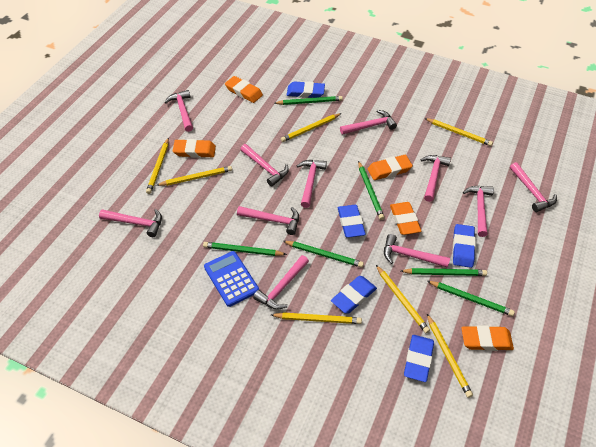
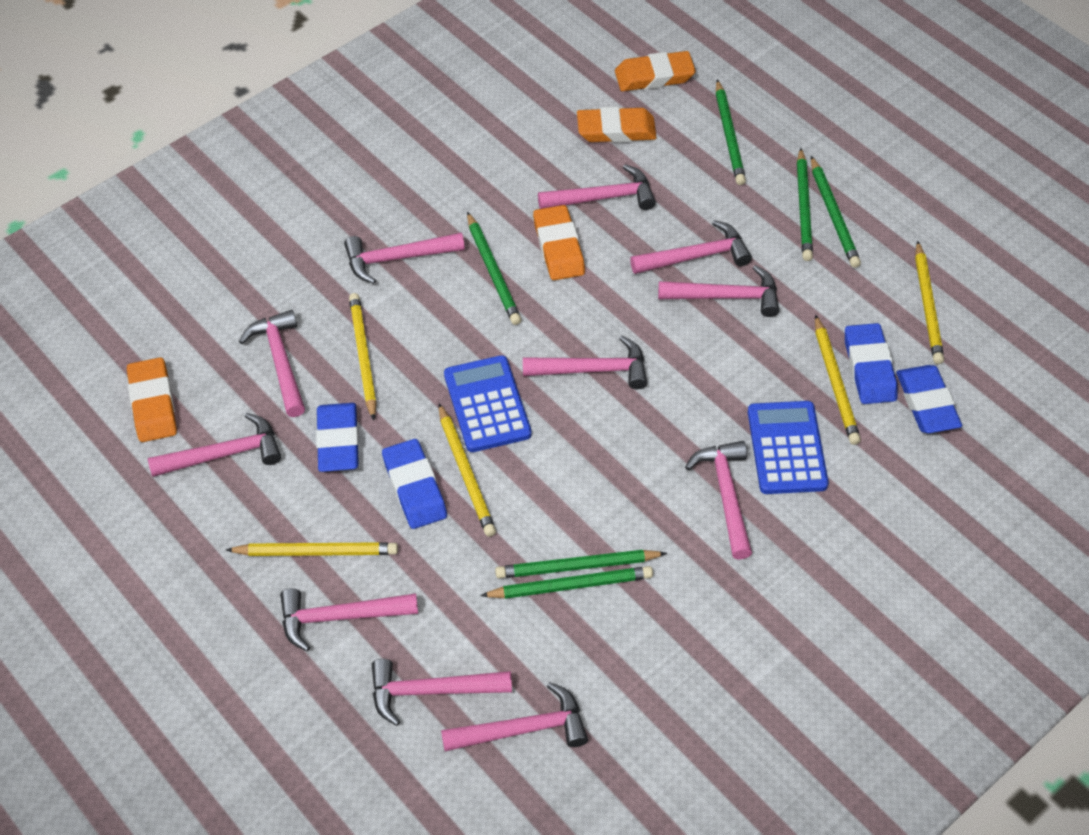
blue calculator: [204,251,259,307] = 1 -> [444,355,532,452] [748,401,829,494] = 2
blue eraser: [287,81,325,98] [331,276,377,314] [338,205,366,238] [404,335,434,382] [453,224,476,268] = 5 -> [316,403,359,472] [382,439,447,529] [845,323,898,404] [896,365,962,433] = 4
orange eraser: [173,139,216,158] [225,76,263,103] [368,155,413,180] [390,202,421,235] [462,325,514,351] = 5 -> [127,357,177,442] [533,205,585,280] [577,107,657,143] [615,51,696,91] = 4
yellow pencil: [146,138,169,194] [156,166,232,186] [271,312,362,324] [281,113,342,142] [376,265,430,333] [424,118,493,146] [427,314,473,398] = 7 -> [226,542,398,556] [349,293,377,420] [439,403,496,537] [815,314,861,445] [915,241,944,364] = 5

